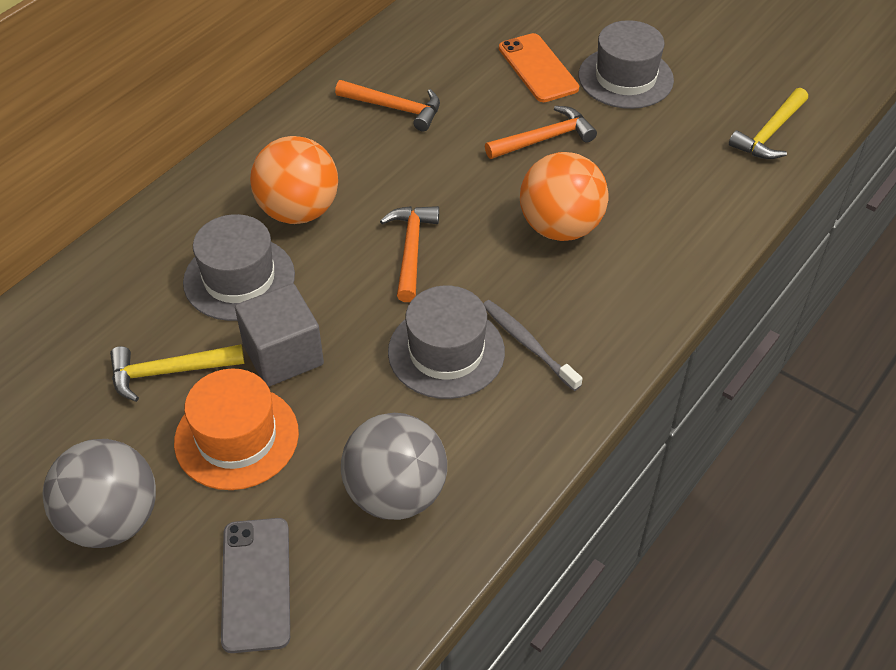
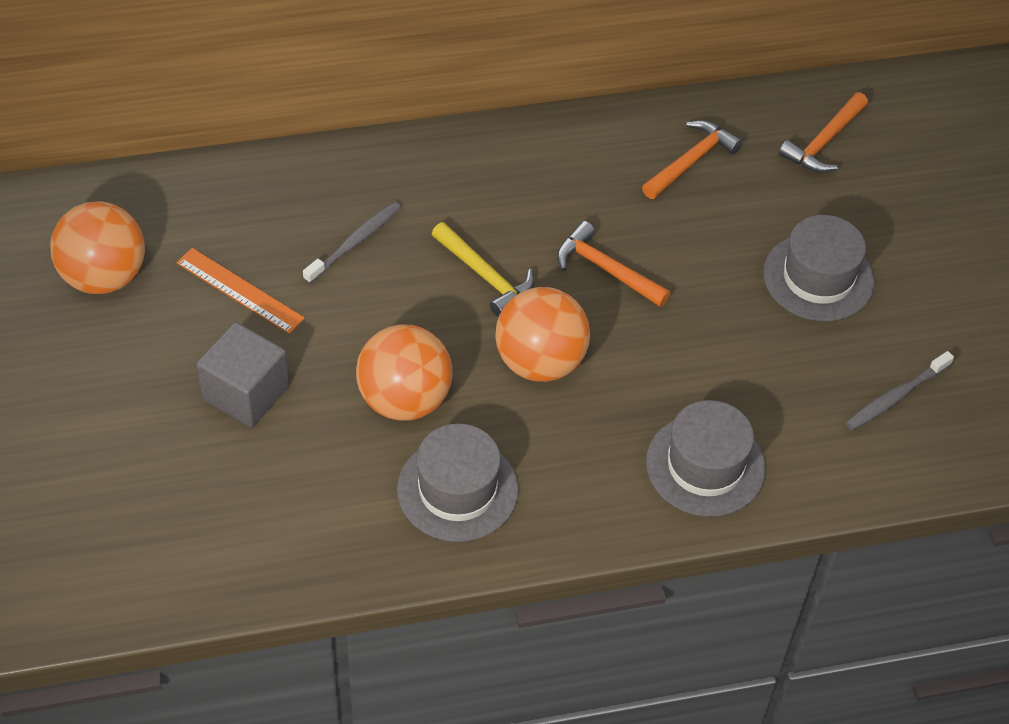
grey ball: [43,439,156,548] [341,413,447,520] = 2 -> none = 0
grey phone: [221,518,290,653] = 1 -> none = 0
grey toothbrush: [483,300,582,391] = 1 -> [303,202,401,284] [845,351,954,430] = 2
orange ball: [250,136,338,224] [520,152,609,241] = 2 -> [50,201,145,294] [356,325,452,420] [495,287,590,382] = 3
orange hat: [174,368,299,490] = 1 -> none = 0
orange phone: [499,33,579,102] = 1 -> none = 0
orange ruler: none = 0 -> [176,248,305,334] = 1
yellow hammer: [110,344,244,402] [729,88,808,159] = 2 -> [432,222,534,317] = 1

